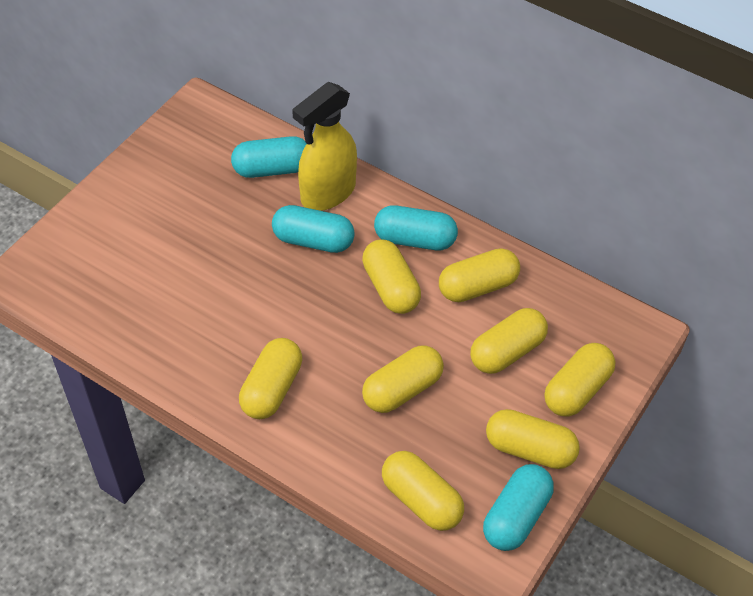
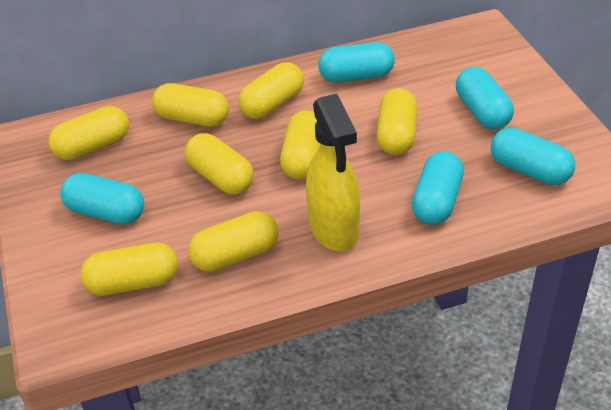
turquoise capsule: [231,136,306,178] [272,205,355,253] [374,205,458,250] [483,464,554,551] = 4 -> [60,173,144,224] [318,42,395,83] [412,151,464,225] [456,67,514,129] [491,127,575,185] = 5

